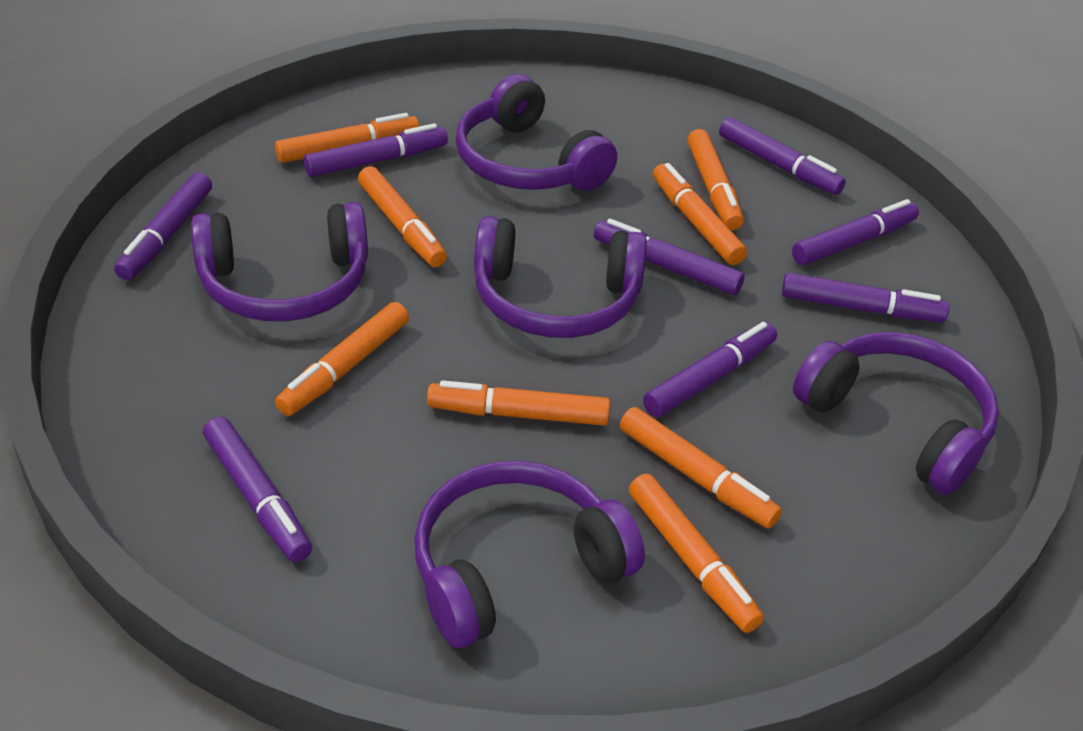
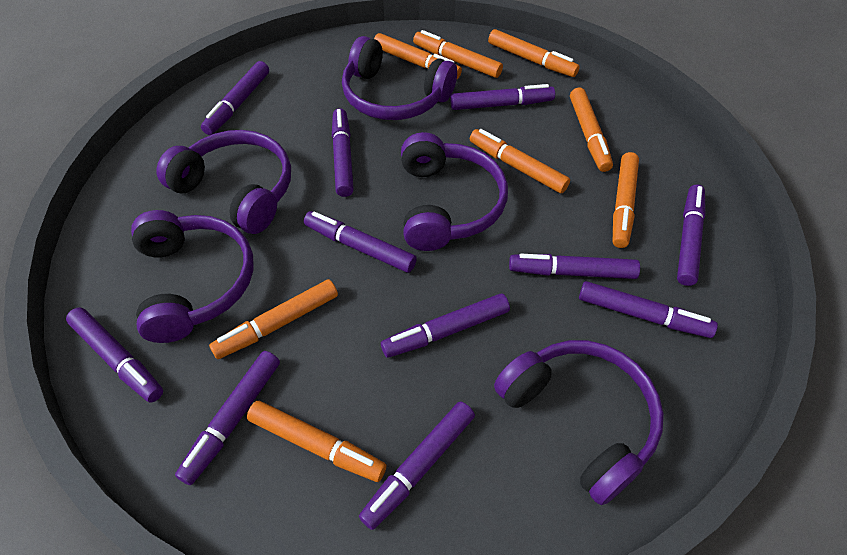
purple marker: [114,172,212,280] [203,417,312,562] [304,123,448,177] [594,218,745,295] [643,322,777,417] [719,117,846,195] [782,273,949,322] [792,199,919,265] = 8 -> [66,307,163,403] [175,351,280,485] [201,61,269,135] [304,211,417,273] [332,108,354,197] [359,402,475,530] [381,294,510,358] [450,84,555,110] [509,254,640,279] [579,281,718,338] [677,184,705,286] = 11

